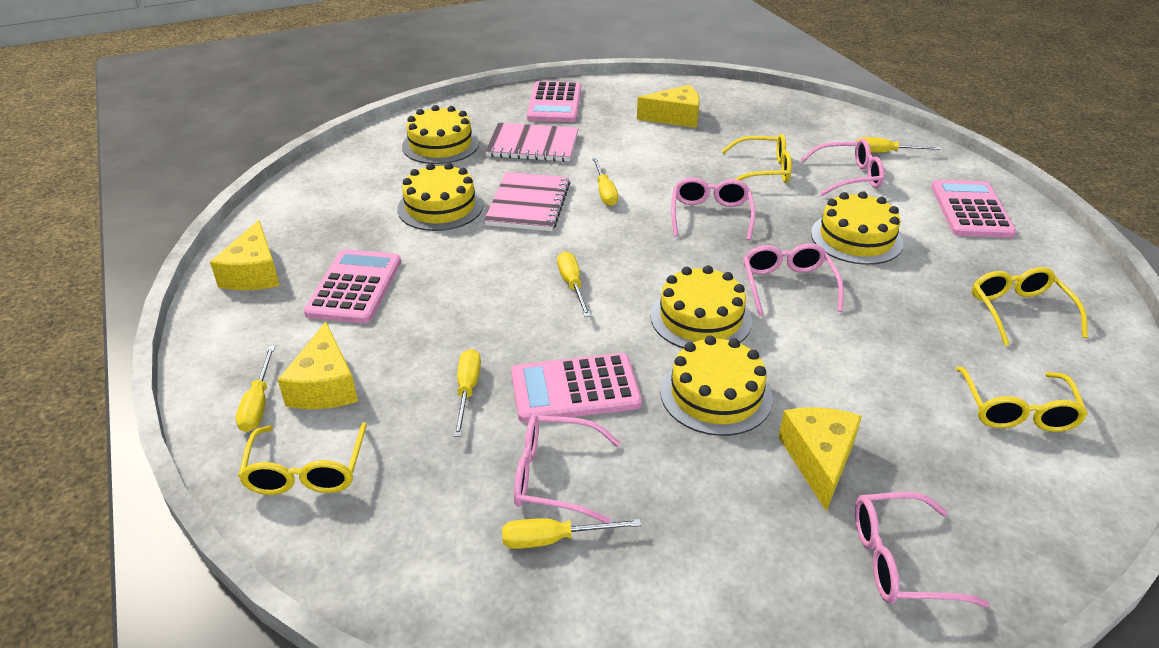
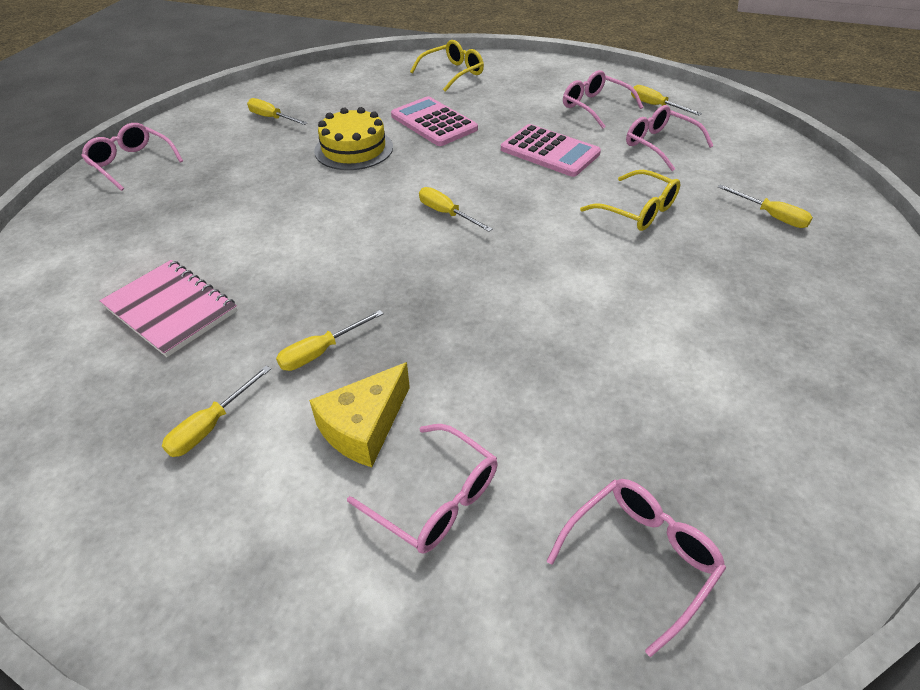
pink calculator: [304,249,401,323] [511,353,642,423] [527,81,581,122] [931,180,1016,238] = 4 -> [391,96,478,146] [501,124,601,177] = 2
pink notebook: [484,172,570,231] [485,123,579,162] = 2 -> [99,260,238,357] = 1
yellow cake: [397,163,483,231] [402,105,479,164] [651,265,752,348] [660,335,773,436] [811,191,903,265] = 5 -> [314,107,393,170] = 1
yellow cheese: [210,220,280,290] [278,322,358,409] [637,85,700,128] [779,407,862,511] = 4 -> [309,362,410,467] = 1
yellow glasses: [238,423,367,495] [721,134,792,183] [956,367,1088,432] [972,267,1088,346] = 4 -> [410,40,484,92] [580,170,680,231] = 2

